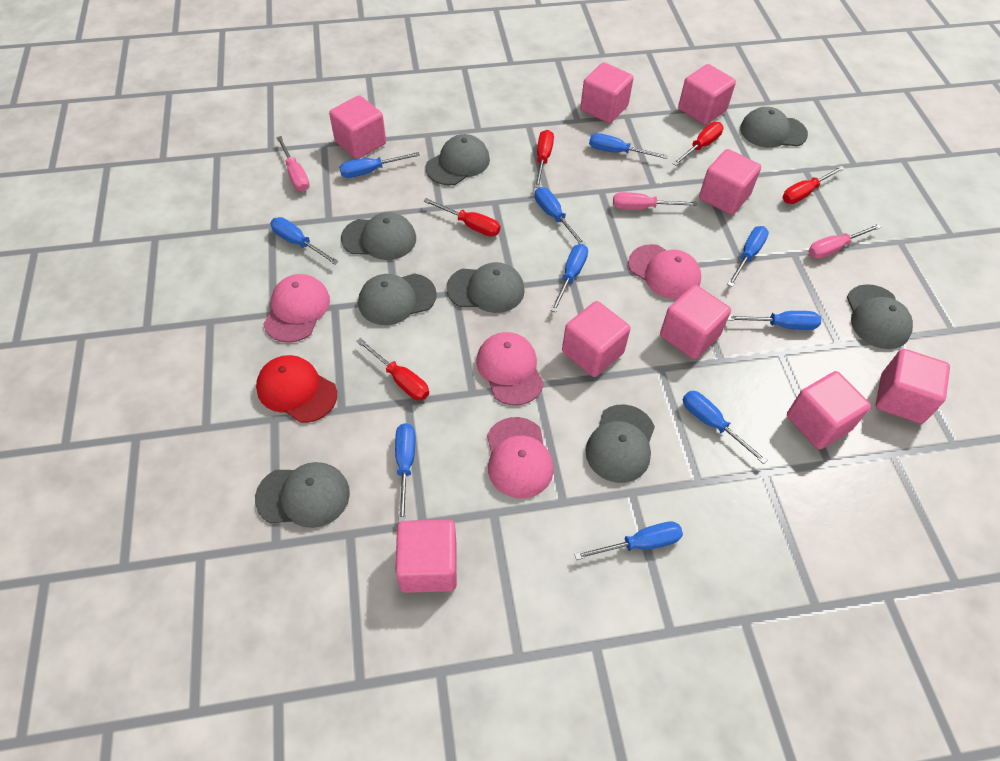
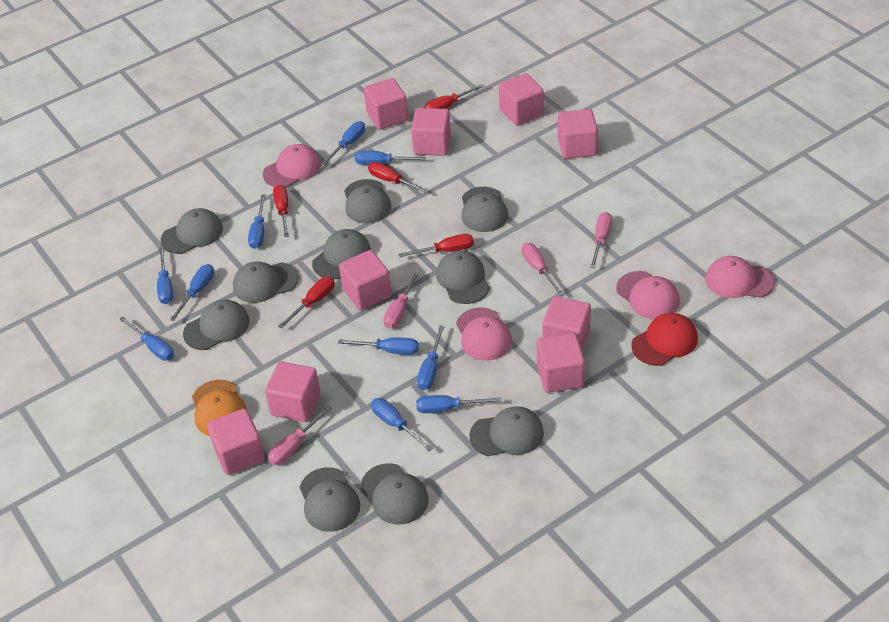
grey cap: [255,462,350,528] [341,212,416,260] [358,273,437,325] [425,134,490,185] [446,262,525,313] [585,404,655,483] [740,107,808,148] [847,284,913,349] = 8 -> [161,208,223,254] [183,300,250,350] [233,261,299,303] [300,467,360,532] [312,229,371,279] [344,179,391,224] [361,463,428,525] [436,250,490,304] [462,187,508,232] [469,406,544,456] = 10
orange cap: none = 0 -> [192,380,247,436] = 1
pink screwdriver: [276,136,310,192] [613,192,697,210] [808,224,881,259] = 3 -> [268,405,332,465] [383,270,420,329] [521,243,564,296] [590,212,612,268] = 4

